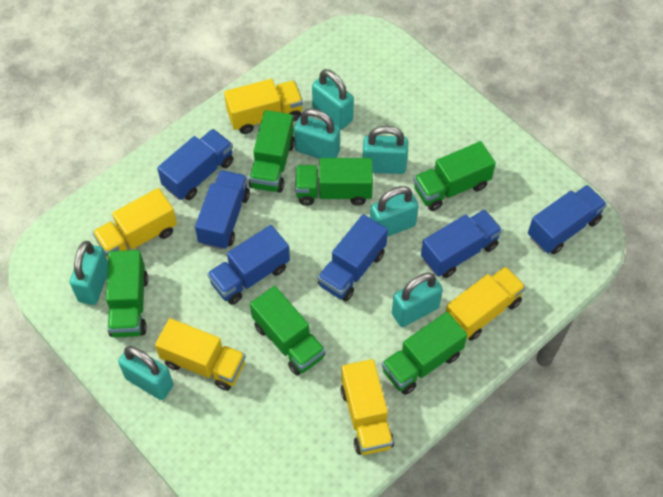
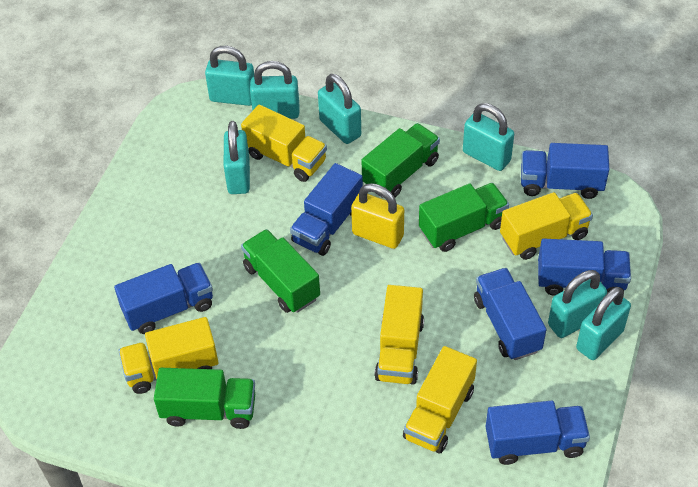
green truck: [106,250,148,337] [249,110,295,193] [250,286,325,376] [295,158,373,206] [382,312,467,395] [414,141,496,211] = 6 -> [154,368,255,429] [241,229,320,313] [362,123,440,198] [419,183,509,252] = 4
yellow padlock: none = 0 -> [351,183,404,249] = 1

